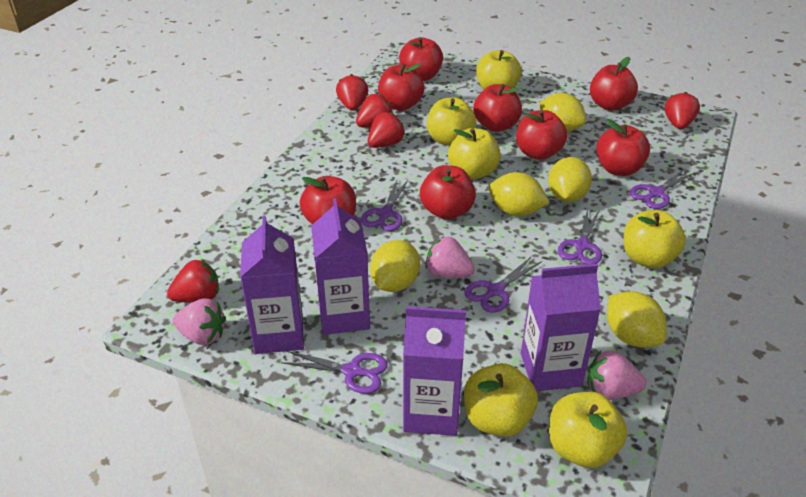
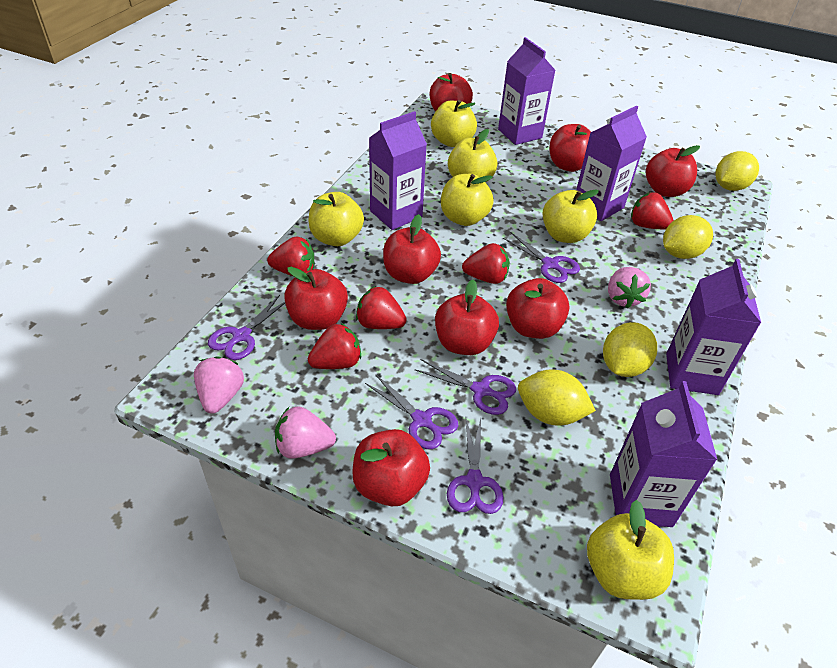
purple carton: [240,216,304,354] [311,198,370,335] [403,306,466,436] [521,264,601,391] = 4 -> [369,111,427,230] [498,37,556,145] [576,106,647,221] [610,381,717,527] [666,259,761,395] = 5
yellow lemon: [370,240,420,292] [489,172,550,216] [539,93,586,132] [548,157,592,202] [607,291,667,348] = 5 -> [518,370,596,425] [603,322,657,377] [663,215,713,259] [715,151,759,191] = 4

